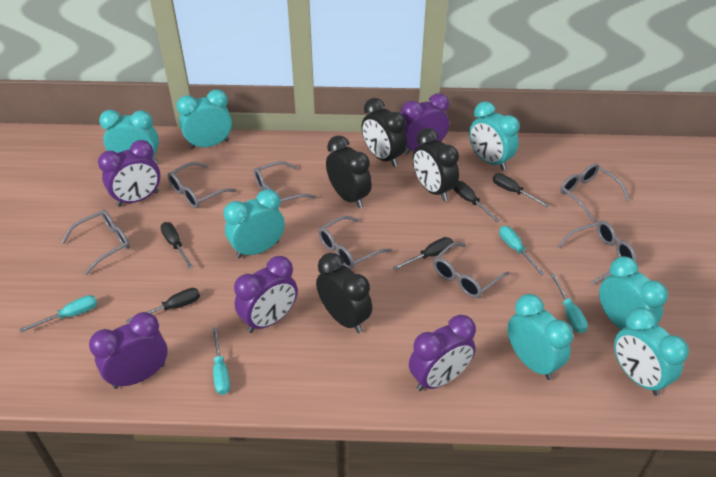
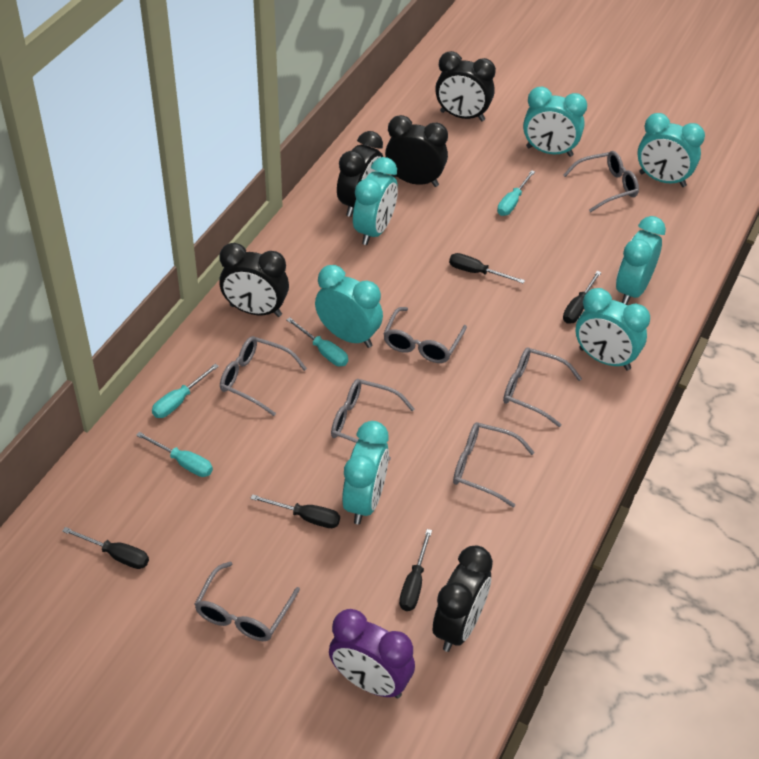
black clock: [316,253,372,333] [326,135,372,208] [362,98,407,167] [413,128,459,201] = 4 -> [219,243,289,317] [337,131,383,217] [385,115,448,187] [433,545,493,652] [435,51,496,121] = 5
purple clock: [89,312,168,389] [98,140,160,207] [234,256,298,333] [401,93,449,155] [409,315,476,391] = 5 -> [329,609,415,698] = 1

